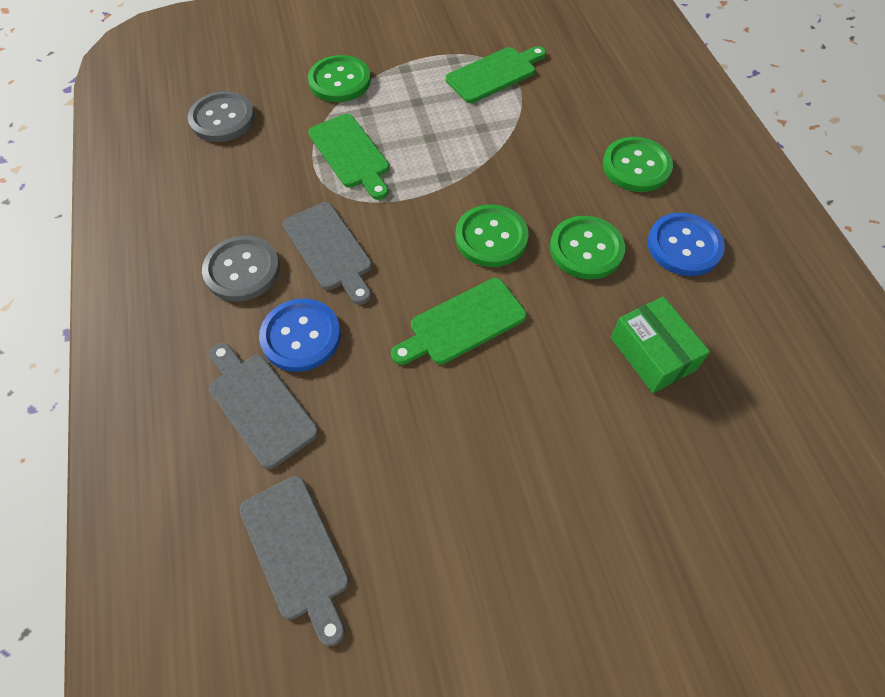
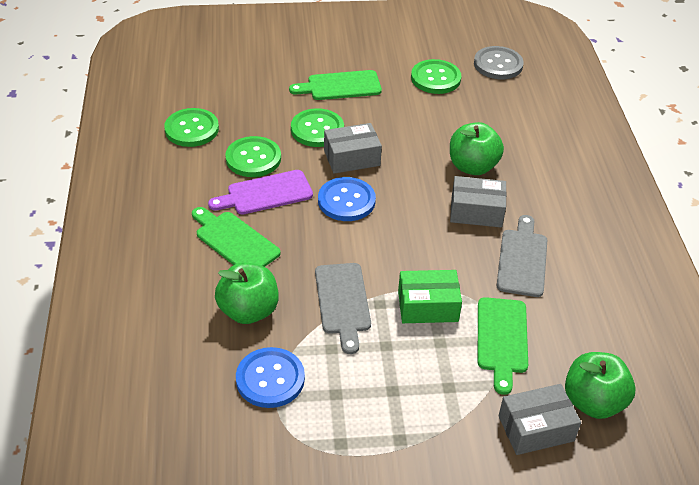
green apple: none = 0 -> [215,263,279,324] [450,122,504,175] [565,352,636,419] = 3
grey box: none = 0 -> [324,123,382,174] [450,176,507,227] [499,384,581,455] = 3
grey button: [188,91,255,142] [202,236,280,302] = 2 -> [474,46,524,79] = 1
grey cutting board: [209,343,319,469] [240,476,349,646] [283,202,372,305] = 3 -> [315,263,371,354] [497,215,547,297] = 2
purple cutting board: none = 0 -> [208,170,313,215] = 1

